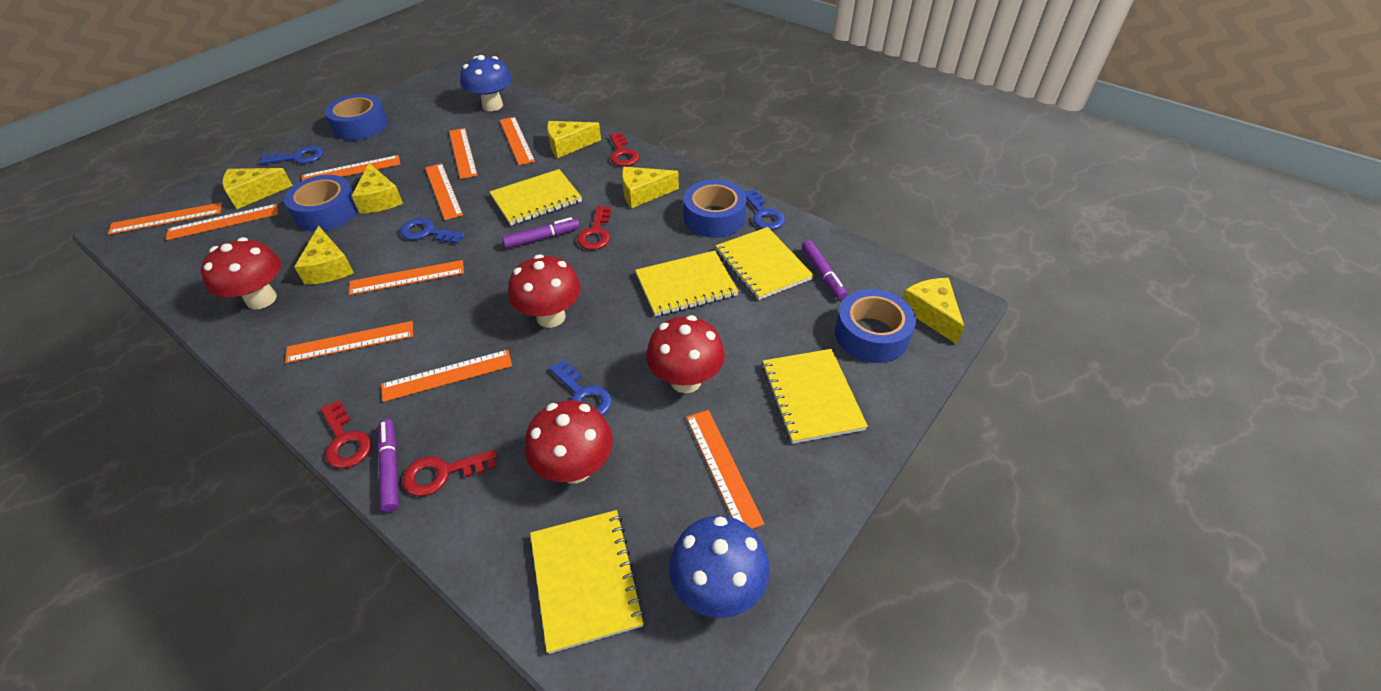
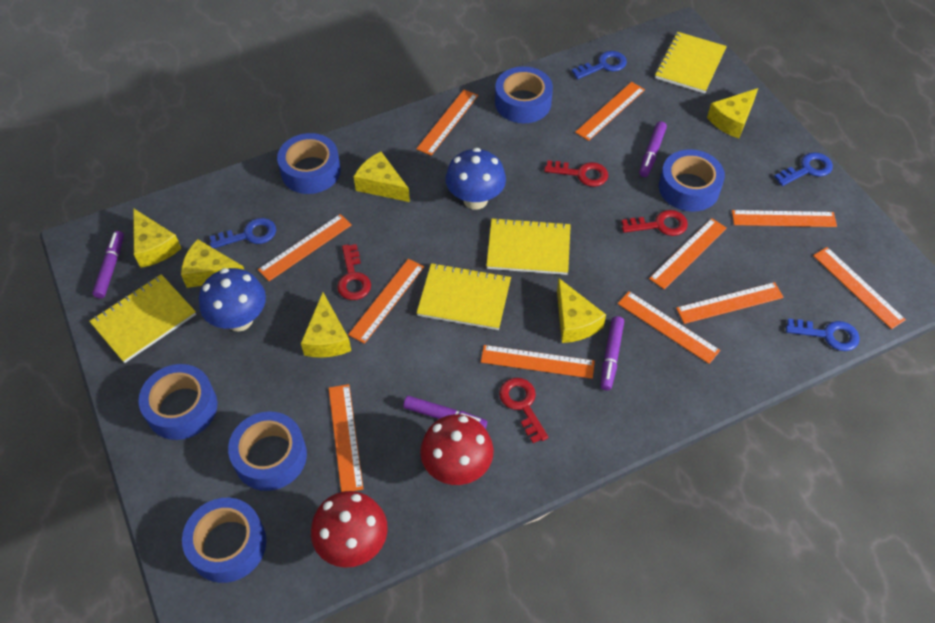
blue tape: [284,175,358,232] [325,94,388,141] [683,180,746,238] [835,289,916,363] = 4 -> [139,364,217,440] [182,498,266,583] [228,412,307,491] [277,133,341,194] [495,67,553,123] [659,149,725,212] = 6
orange ruler: [108,202,222,235] [166,204,278,240] [285,321,413,363] [302,155,400,181] [349,260,464,295] [381,350,512,402] [425,163,463,220] [449,128,478,179] [500,117,535,165] [686,410,764,529] = 10 -> [258,214,352,281] [329,384,363,492] [348,259,424,344] [416,90,478,156] [481,345,595,379] [575,82,645,141] [618,291,720,364] [649,218,727,290] [676,282,784,324] [732,210,837,227] [813,247,906,329] = 11
purple marker: [377,419,399,512] [502,217,580,249] [802,240,847,300] = 3 -> [92,231,124,299] [403,396,487,429] [600,316,624,391] [639,121,667,177] = 4
red mushroom: [201,237,281,309] [509,254,581,328] [525,400,613,483] [646,315,725,393] = 4 -> [311,491,388,568] [420,414,493,485] = 2
yellow notebook: [490,169,582,226] [530,510,645,654] [635,251,739,317] [716,227,814,300] [762,349,868,444] = 5 -> [89,274,196,363] [417,263,511,330] [486,218,571,275] [655,32,727,94] = 4

